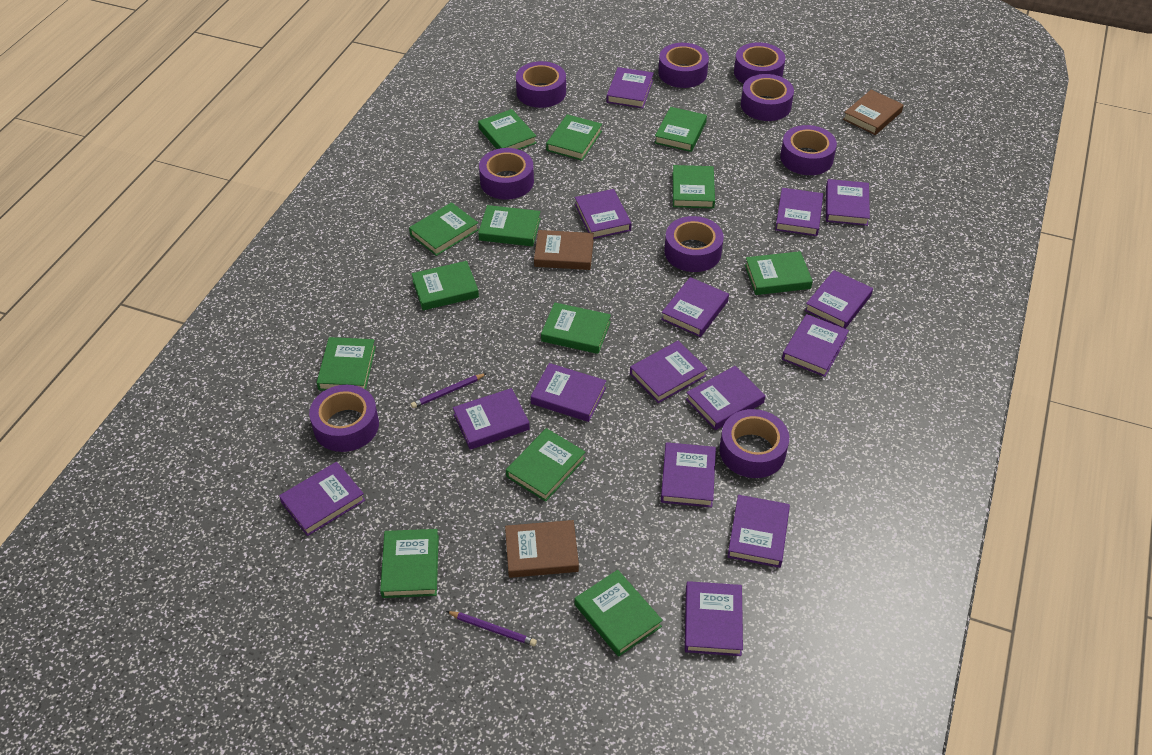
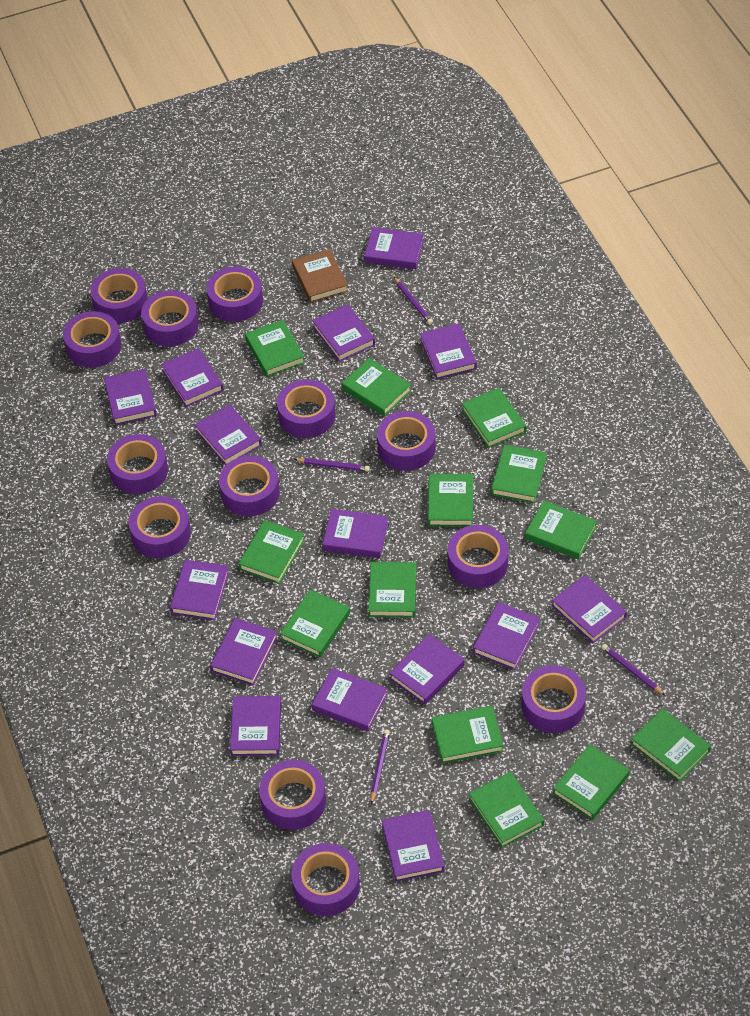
brown book: [505,520,579,578] [534,230,594,270] [843,90,904,135] = 3 -> [292,249,348,303] = 1
purple pencil: [411,373,487,408] [446,611,537,646] = 2 -> [294,458,370,471] [371,730,390,804] [394,277,433,324] [601,644,665,695] = 4
purple tape: [309,385,379,452] [479,148,534,200] [516,61,566,108] [658,43,709,88] [664,216,724,272] [719,409,789,478] [734,42,785,84] [741,74,794,121] [780,125,837,175] = 9 -> [63,311,121,368] [90,268,148,323] [107,434,168,494] [129,496,191,558] [141,290,199,346] [207,266,263,322] [219,456,280,517] [259,760,326,830] [277,379,335,438] [292,843,360,916] [377,411,436,471] [448,525,508,588] [521,665,586,733] = 13

